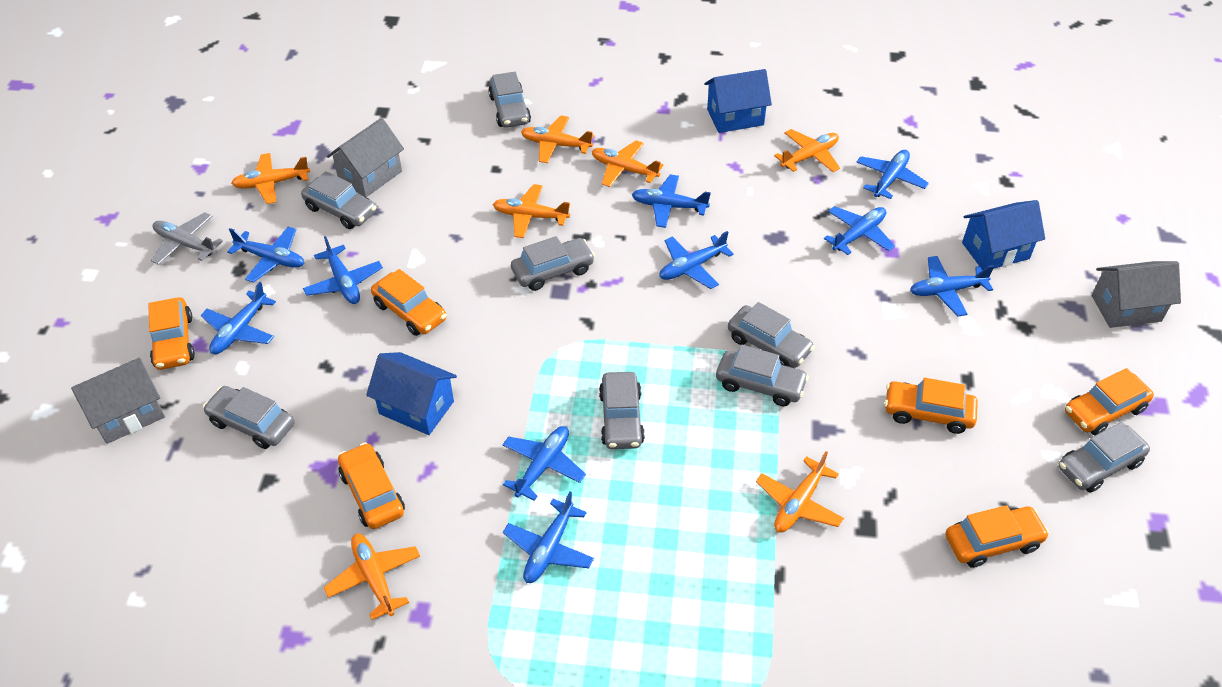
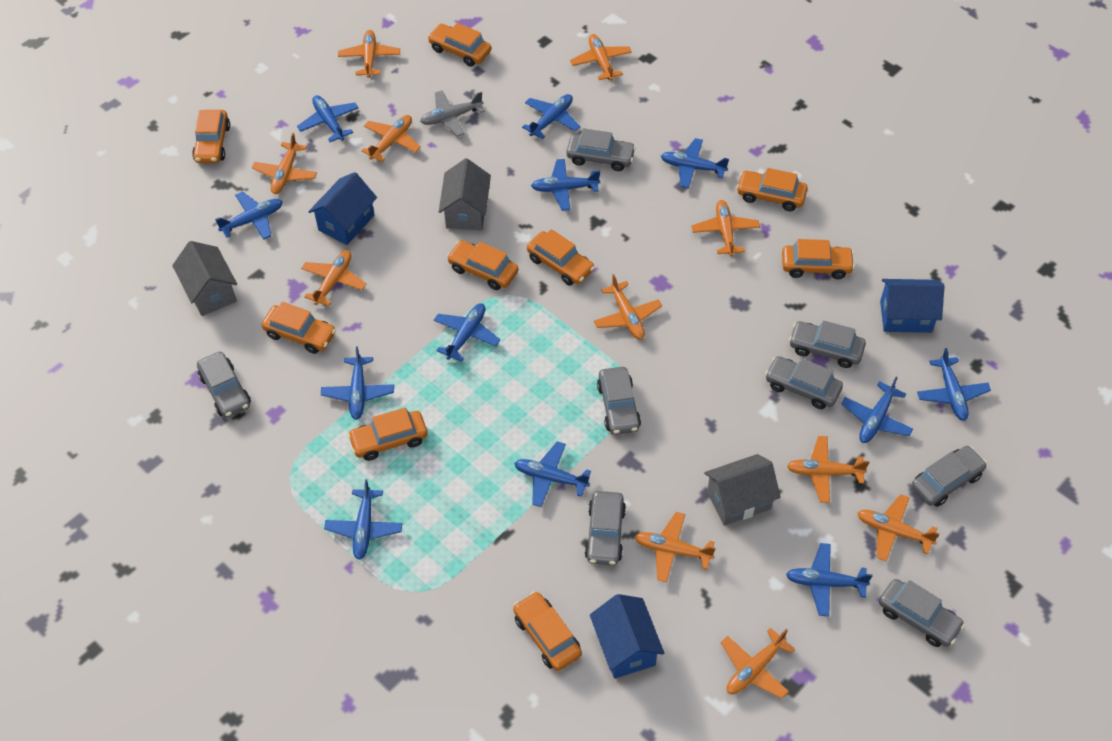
blue plane: [201,282,276,354] [227,227,304,283] [303,236,383,304] [502,426,586,501] [503,492,594,583] [632,175,711,228] [659,231,734,289] [824,206,895,255] [857,150,929,199] [910,256,995,316] = 10 -> [215,191,283,240] [297,95,359,142] [321,347,394,420] [324,479,402,560] [434,304,500,362] [514,441,591,507] [522,94,581,139] [531,159,600,211] [661,138,729,188] [786,543,872,617] [841,377,913,443] [917,348,991,421] = 12
orange car: [148,297,195,370] [338,443,405,529] [371,269,446,336] [884,378,978,434] [945,505,1049,568] [1065,368,1154,435] = 6 -> [192,110,230,163] [262,302,336,354] [347,408,427,461] [427,23,491,67] [447,240,519,290] [513,591,582,671] [527,229,595,286] [736,168,808,211] [782,239,855,279] = 9
orange plane: [231,153,310,204] [324,534,420,620] [493,184,570,238] [521,115,594,163] [592,140,663,187] [756,451,844,532] [774,129,840,172] = 7 -> [252,133,317,194] [301,250,367,306] [338,30,400,78] [361,115,421,162] [570,34,632,80] [594,274,662,339] [634,512,716,582] [691,200,760,256] [721,627,795,699] [787,436,869,503] [857,494,939,561] = 11

